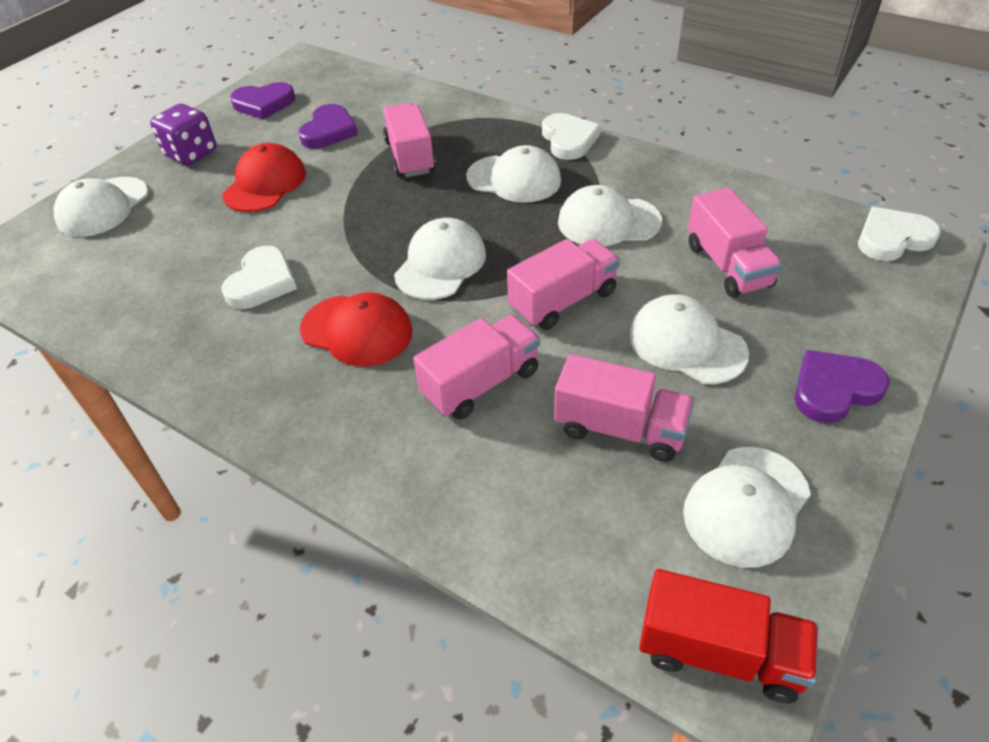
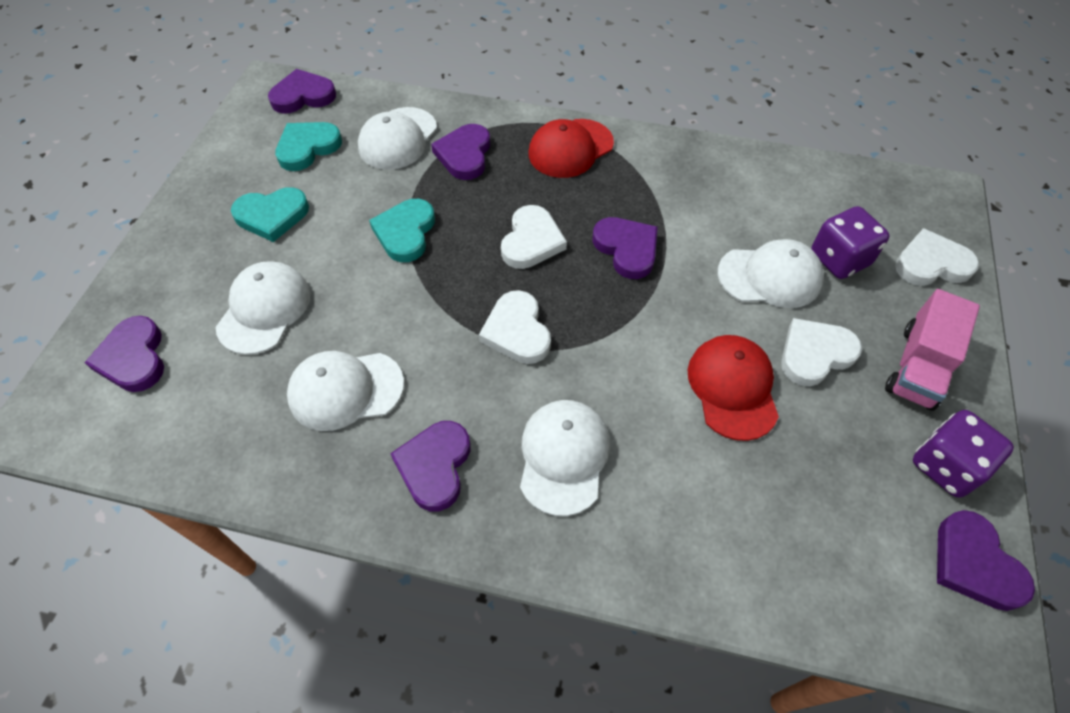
pink truck: [383,103,436,177] [413,315,540,420] [507,239,620,330] [554,354,694,462] [688,187,783,298] = 5 -> [885,289,980,411] = 1
purple dice: [150,104,216,165] = 1 -> [811,206,890,279] [913,410,1014,498] = 2
purple heart: [230,82,295,120] [298,104,358,149] [795,350,890,423] = 3 -> [84,316,164,392] [268,69,336,113] [390,421,470,511] [431,124,490,180] [593,217,658,279] [937,510,1035,611] = 6
red truck: [639,569,818,703] = 1 -> none = 0
turquoise heart: none = 0 -> [231,187,309,242] [275,122,342,171] [369,199,435,262] = 3
white cap: [54,177,148,237] [394,218,486,300] [466,145,561,203] [558,185,662,246] [629,294,749,384] [683,447,811,568] = 6 -> [216,261,311,355] [287,351,404,431] [358,107,437,170] [520,400,610,516] [718,239,824,308] = 5
white heart: [221,246,297,309] [542,113,601,160] [858,207,941,261] = 3 -> [479,290,551,364] [501,205,567,269] [781,318,862,386] [895,228,979,286] = 4

